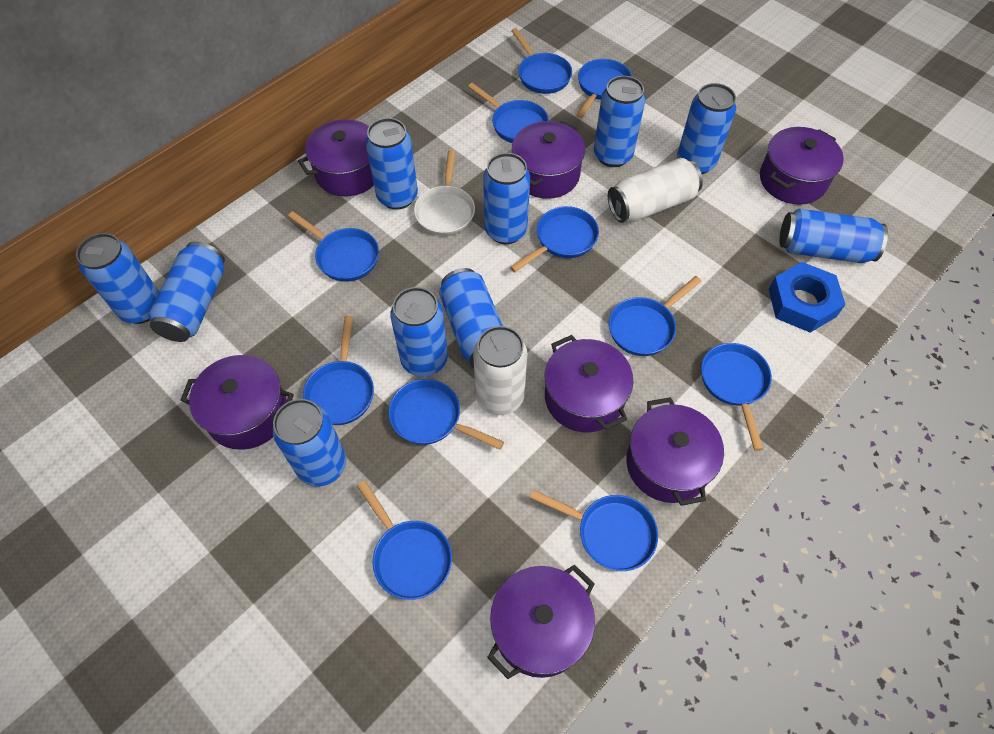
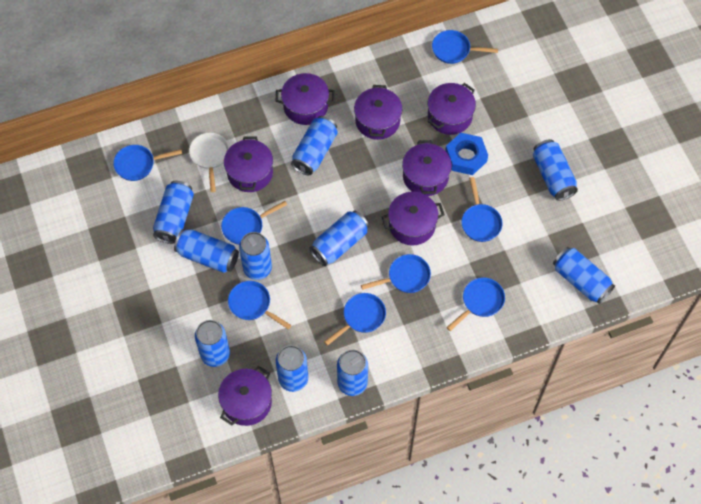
blue pan: [288,211,379,282] [303,316,374,425] [357,481,452,600] [388,379,504,450] [468,83,549,143] [510,206,599,272] [511,28,572,94] [530,489,658,571] [576,59,632,118] [609,276,701,356] [701,343,772,451] = 11 -> [113,145,182,181] [221,201,287,245] [228,281,292,330] [324,293,386,346] [361,254,431,293] [432,30,498,64] [447,278,505,331] [461,177,503,242] = 8
white can: [473,326,528,415] [608,158,703,223] = 2 -> none = 0

